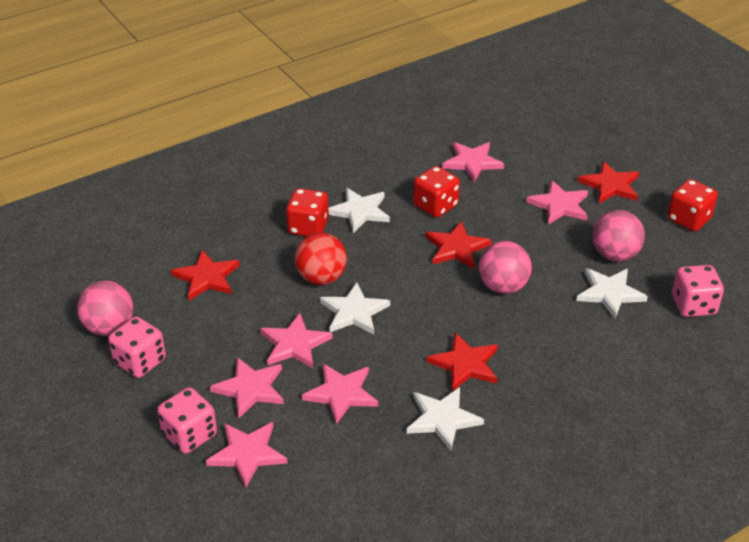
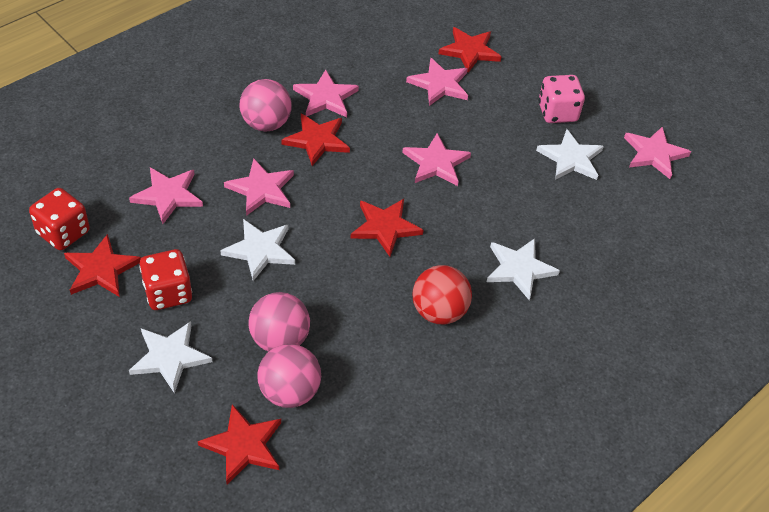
pink dice: [108,317,166,378] [157,387,217,454] [672,265,724,317] = 3 -> [539,75,585,123] = 1
red dice: [286,188,329,236] [413,166,460,218] [667,179,718,231] = 3 -> [29,188,90,250] [139,249,192,310] = 2
red star: [171,250,240,300] [425,221,492,269] [426,333,498,391] [578,161,639,203] = 4 -> [64,234,141,297] [198,404,281,485] [282,113,350,166] [350,199,424,257] [438,27,501,73] = 5

